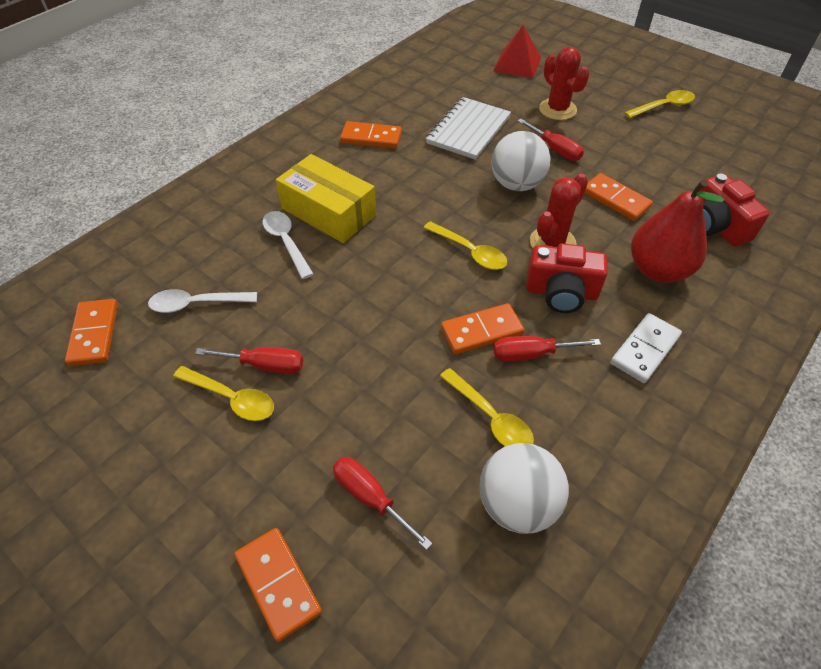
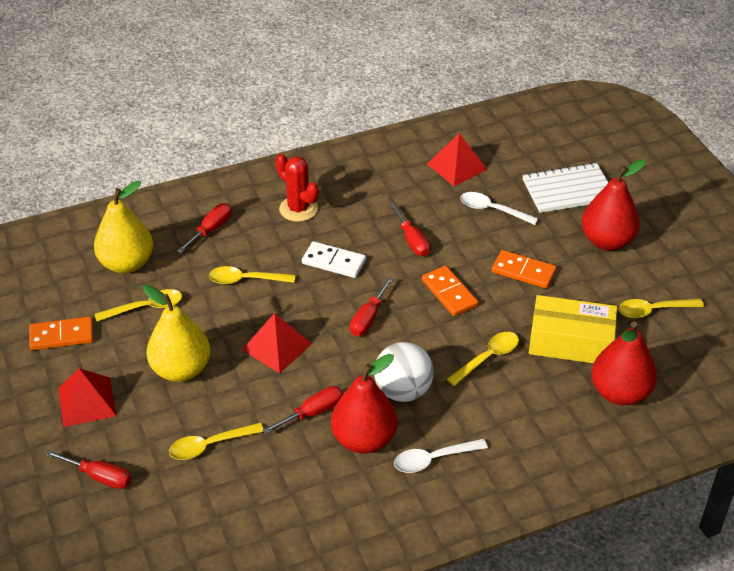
orange domino: [65,299,118,366] [234,528,322,642] [340,121,402,148] [441,303,524,354] [585,173,653,221] = 5 -> [29,317,93,350] [422,266,478,316] [492,250,557,288] = 3
red cactus: [530,174,588,248] [539,47,590,120] = 2 -> [275,154,319,222] = 1
red camera: [526,243,608,313] [699,174,770,247] = 2 -> none = 0
red pear: [631,179,725,283] = 1 -> [331,354,397,454] [581,160,646,250] [591,322,657,405] = 3
red pyramid: [493,25,541,78] = 1 -> [58,368,116,427] [242,313,312,373] [427,133,487,186] = 3
red screwdriver: [195,347,303,374] [333,457,432,550] [493,336,601,362] [517,119,584,161] = 4 -> [45,450,132,489] [177,203,232,253] [263,386,343,434] [350,277,393,336] [389,203,430,256] = 5
white ball: [480,443,569,534] [492,131,551,191] = 2 -> [374,342,434,402] = 1
yellow pear: none = 0 -> [94,181,153,273] [143,285,210,382] = 2
yellow spoon: [173,366,274,421] [424,221,507,270] [440,368,534,446] [624,90,695,118] = 4 -> [95,289,182,322] [169,423,263,460] [209,266,295,284] [447,332,519,386] [618,299,704,318] = 5

